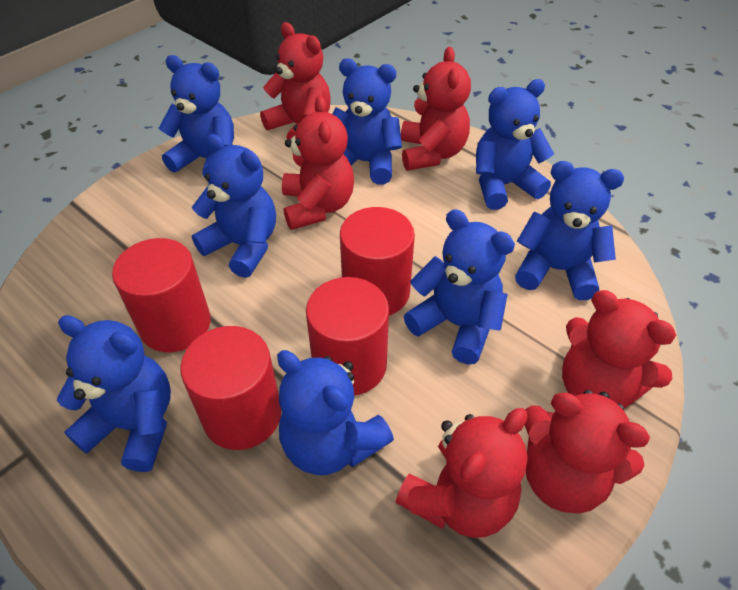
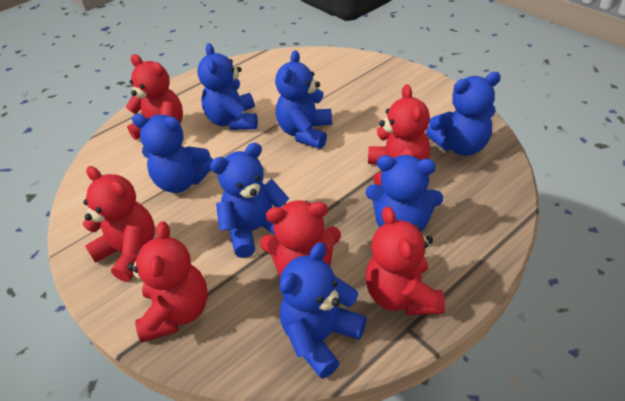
blue teddy bear: [57,315,171,472] [158,55,234,177] [192,134,276,278] [277,350,394,475] [333,58,402,185] [404,209,515,365] [476,79,554,210] [515,161,624,300] = 8 -> [132,114,213,193] [197,43,258,130] [210,143,289,258] [275,50,332,149] [280,242,366,379] [366,155,443,232] [426,72,501,156] = 7
red cylinder: [112,238,211,352] [180,326,281,450] [306,277,389,395] [340,207,415,316] = 4 -> none = 0

